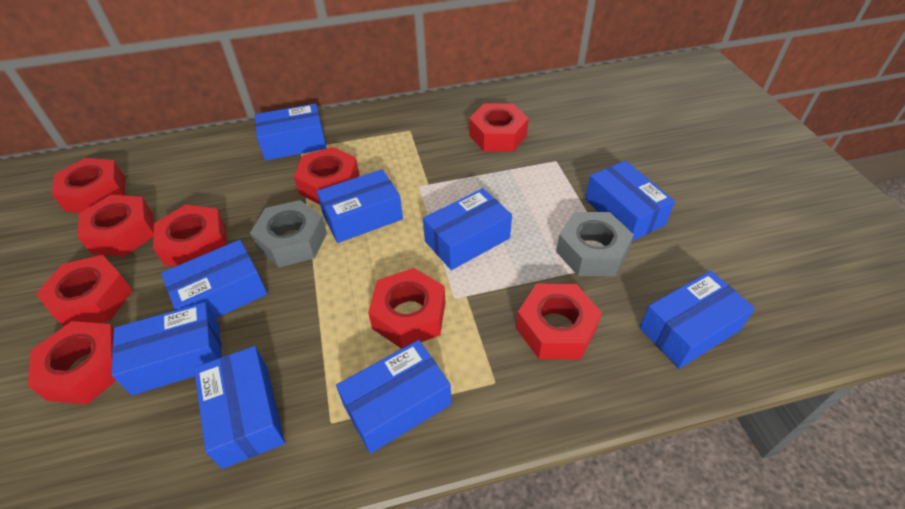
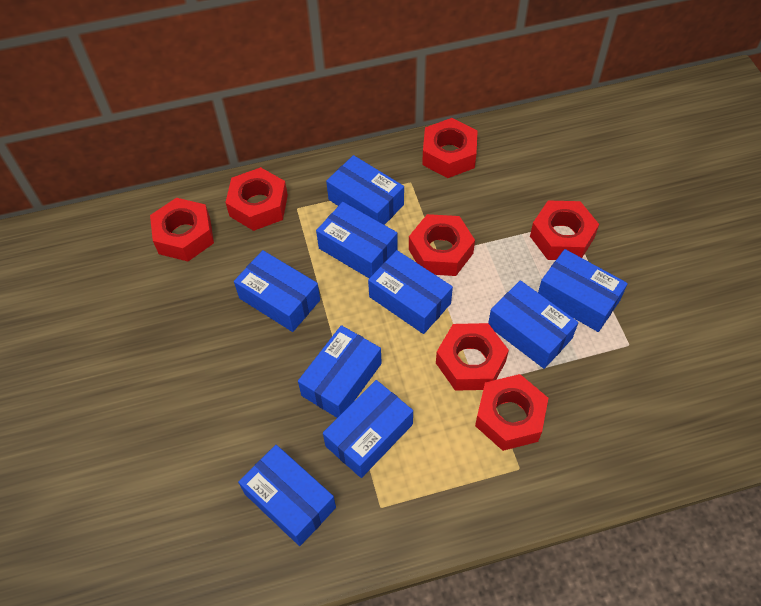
grey nut: [250,200,327,268] [556,212,634,276] = 2 -> none = 0
red nut: [28,321,116,405] [36,255,133,327] [52,158,125,213] [78,195,154,257] [153,205,227,267] [294,147,359,205] [368,268,446,349] [469,104,529,152] [516,283,602,360] = 9 -> [150,198,214,261] [225,167,288,231] [409,214,475,276] [422,118,478,178] [436,323,509,391] [475,374,548,451] [530,200,599,260] = 7

